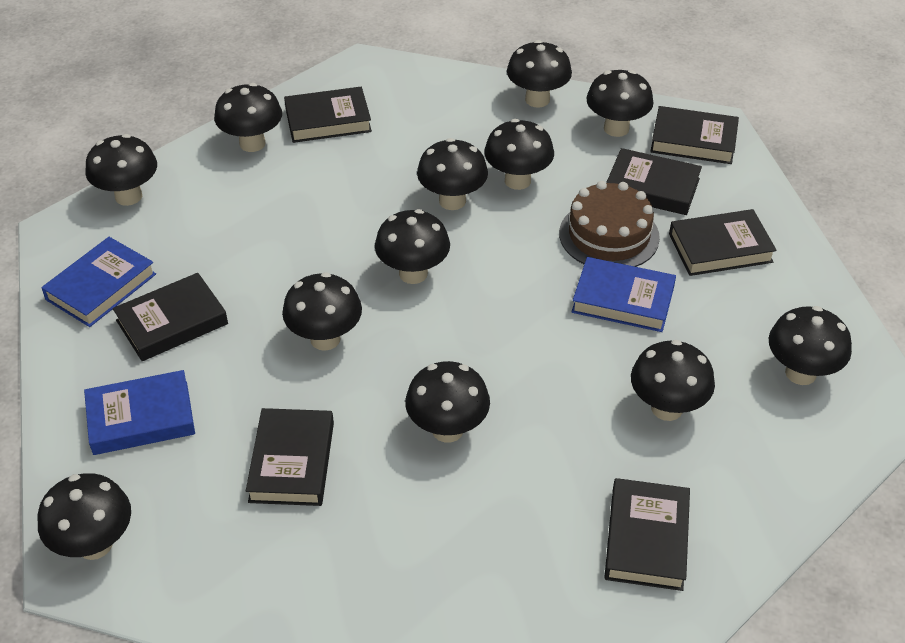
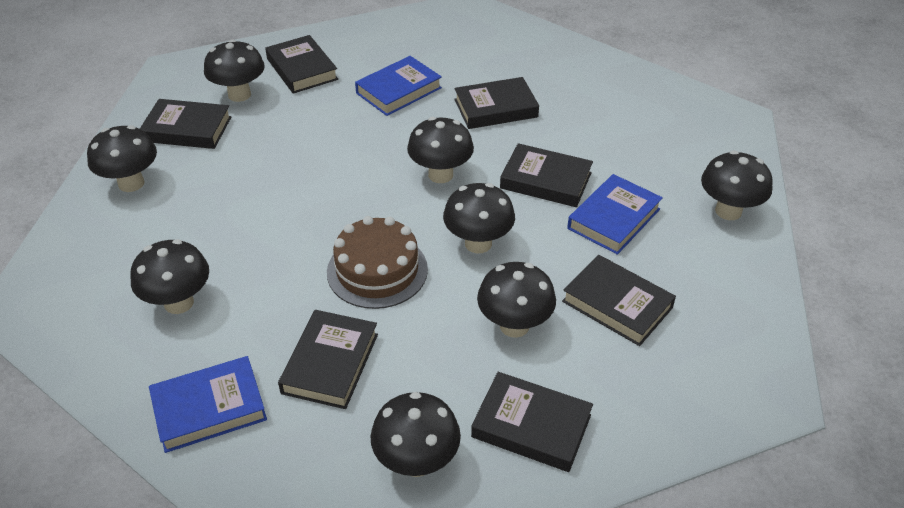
black mushroom: [38,473,131,560] [86,134,157,206] [214,83,282,152] [282,272,362,351] [375,209,450,284] [405,361,490,443] [417,138,488,210] [484,119,554,190] [507,40,572,108] [586,70,654,137] [631,340,715,421] [769,306,852,385] = 12 -> [87,125,157,192] [130,239,209,314] [204,39,265,102] [370,392,461,477] [407,117,474,183] [443,183,515,253] [477,262,556,338] [701,151,773,220] = 8

